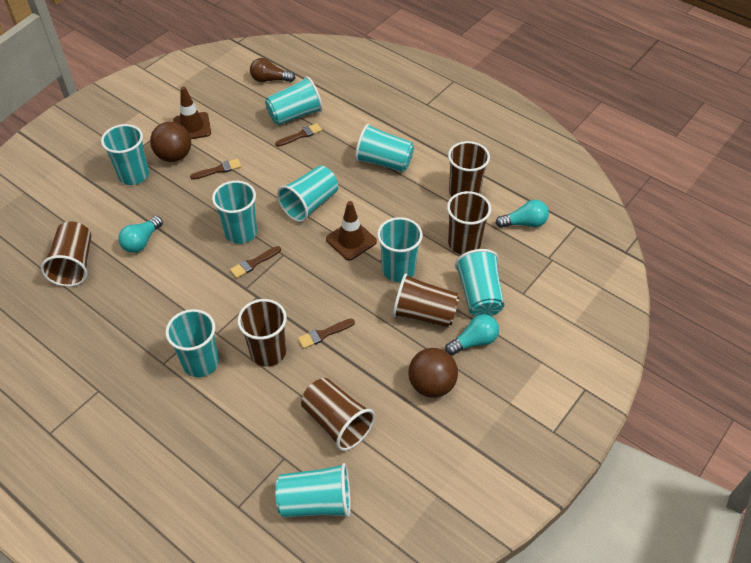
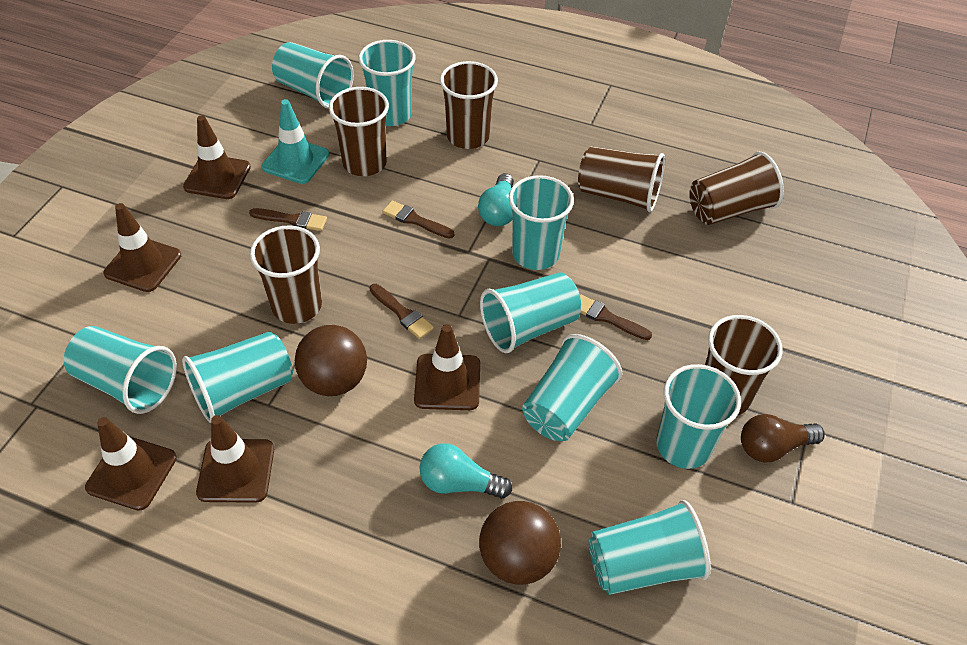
brown traffic cone: [173,87,211,139] [326,201,377,260] = 2 -> [85,417,177,511] [103,203,181,292] [183,115,251,199] [196,415,274,503] [414,324,480,410] = 5
turquoise light bulb: [118,216,163,253] [445,314,499,355] [496,200,549,228] = 3 -> [419,443,512,499] [478,173,514,226] = 2
turquoise traffic cone: none = 0 -> [262,99,329,184] = 1

